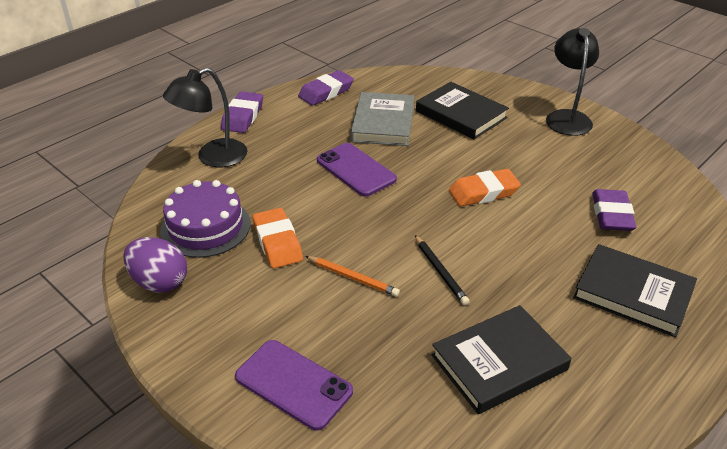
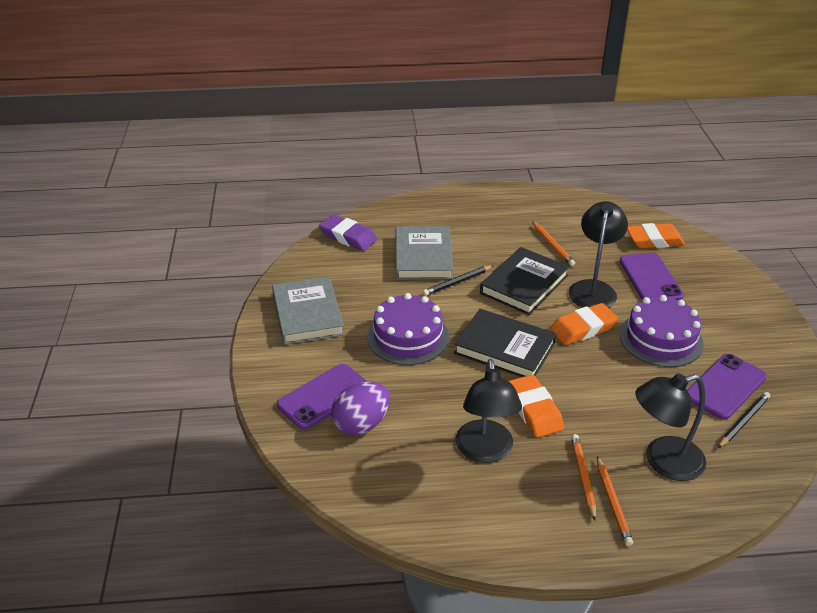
black book: [416,82,509,140] [431,305,571,414] [573,244,697,337] = 3 -> [454,309,557,377] [480,247,569,315] = 2
black lamp: [163,67,247,167] [546,28,599,136] = 2 -> [456,359,522,463] [569,201,628,308] [636,373,706,481] = 3
black pencil: [415,235,470,305] = 1 -> [423,265,494,296] [718,392,770,448] = 2
grey book: [351,92,414,146] = 1 -> [272,276,344,345] [395,226,453,280] = 2
orange eraser: [253,208,303,268] [449,169,521,206] = 2 -> [509,375,564,437] [550,303,618,345] [627,223,685,248] = 3
orange pencil: [305,256,400,297] = 1 -> [532,221,575,266] [571,434,596,520] [597,456,633,546] = 3
purple cake: [160,180,251,258] = 1 -> [367,293,449,365] [620,295,704,367] = 2
purple eraser: [221,91,263,133] [298,70,354,106] [592,189,636,231] = 3 -> [319,214,377,251] = 1
purple phone: [235,340,353,431] [317,143,397,197] = 2 -> [277,364,368,430] [620,252,684,300] [687,354,767,420] = 3

